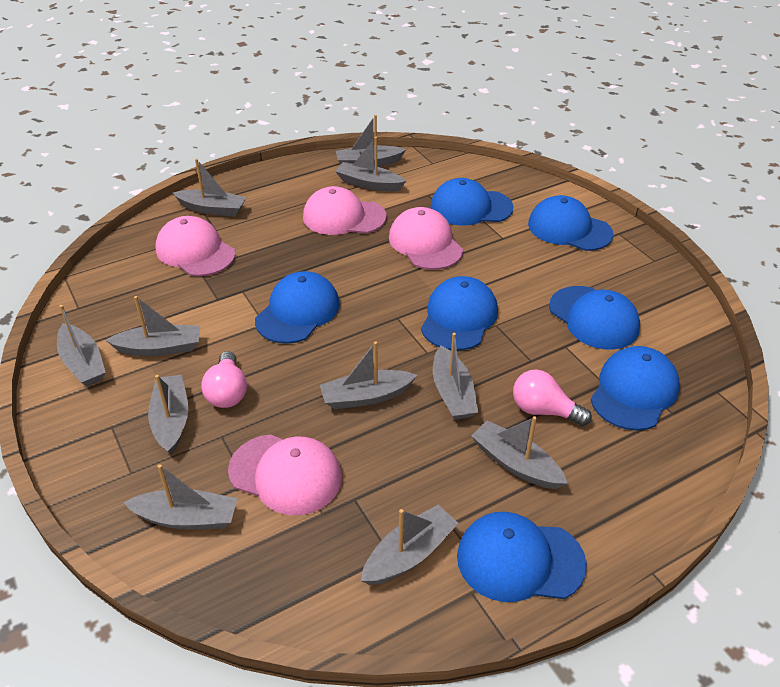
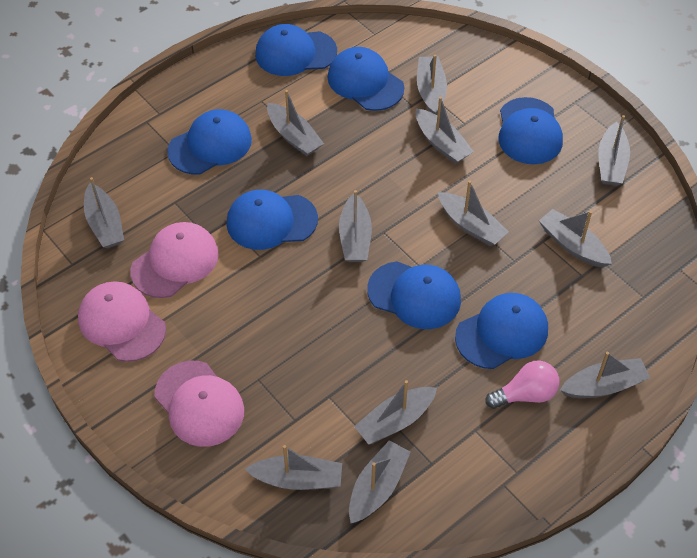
grey boat: [57,305,106,386] [106,296,200,356] [124,464,237,530] [148,375,188,455] [173,158,247,216] [320,341,417,409] [335,137,406,192] [336,115,406,167] [361,505,459,585] [433,333,478,420] [471,416,568,489] = 11 -> [84,177,124,248] [245,445,342,490] [267,90,324,156] [339,190,372,262] [349,440,411,523] [354,380,437,445] [416,97,474,164] [417,55,447,114] [438,180,509,246] [539,209,612,268] [560,352,650,398] [598,115,630,186] = 12
pink cap: [156,216,235,276] [228,434,342,515] [303,186,386,235] [389,207,463,270] = 4 -> [78,281,166,362] [130,222,219,298] [155,361,244,447] = 3
pink light bulb: [201,351,247,408] [513,370,592,426] = 2 -> [486,360,559,409] = 1

